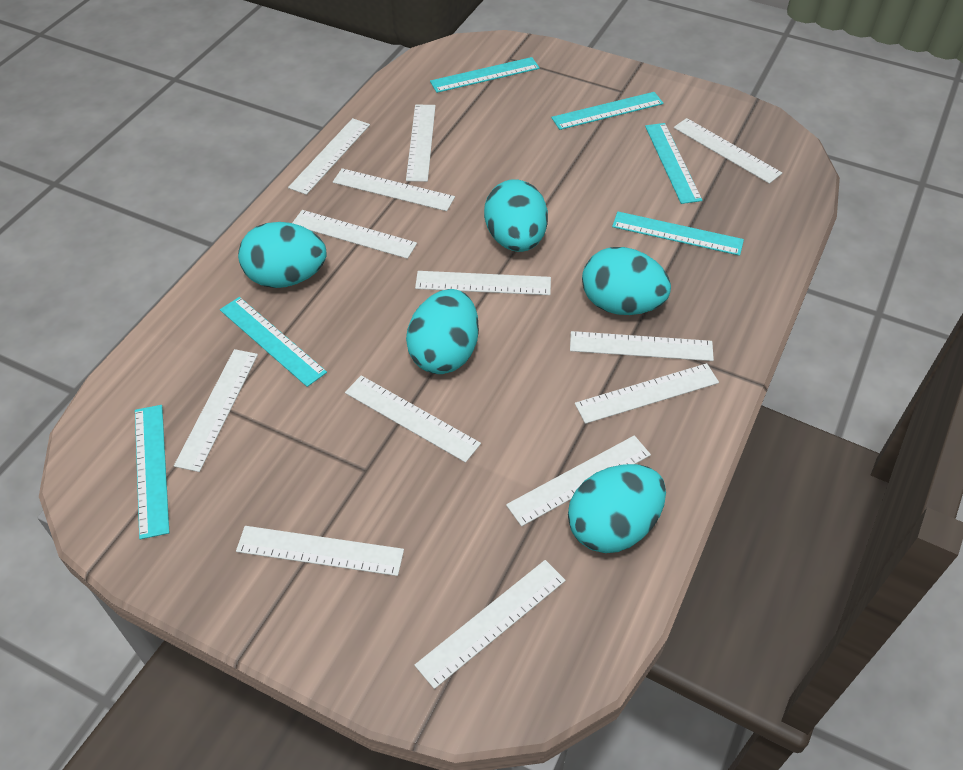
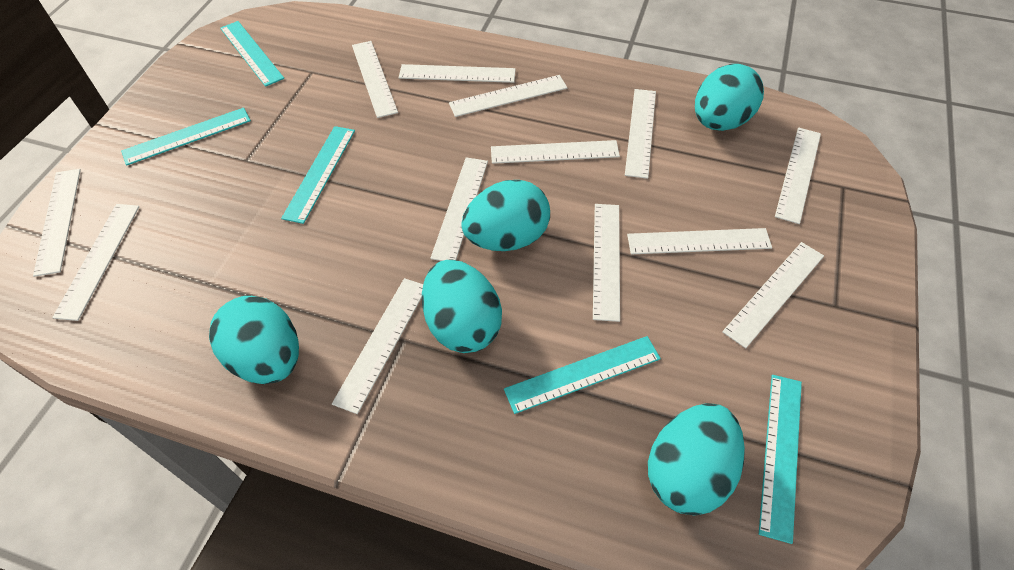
turquoise ruler: [135,405,169,539] [220,297,327,387] [430,57,540,93] [551,92,664,130] [612,212,744,256] [645,123,702,204] = 6 -> [121,108,251,165] [220,21,284,87] [281,126,355,224] [504,336,661,414] [759,375,802,544] = 5

